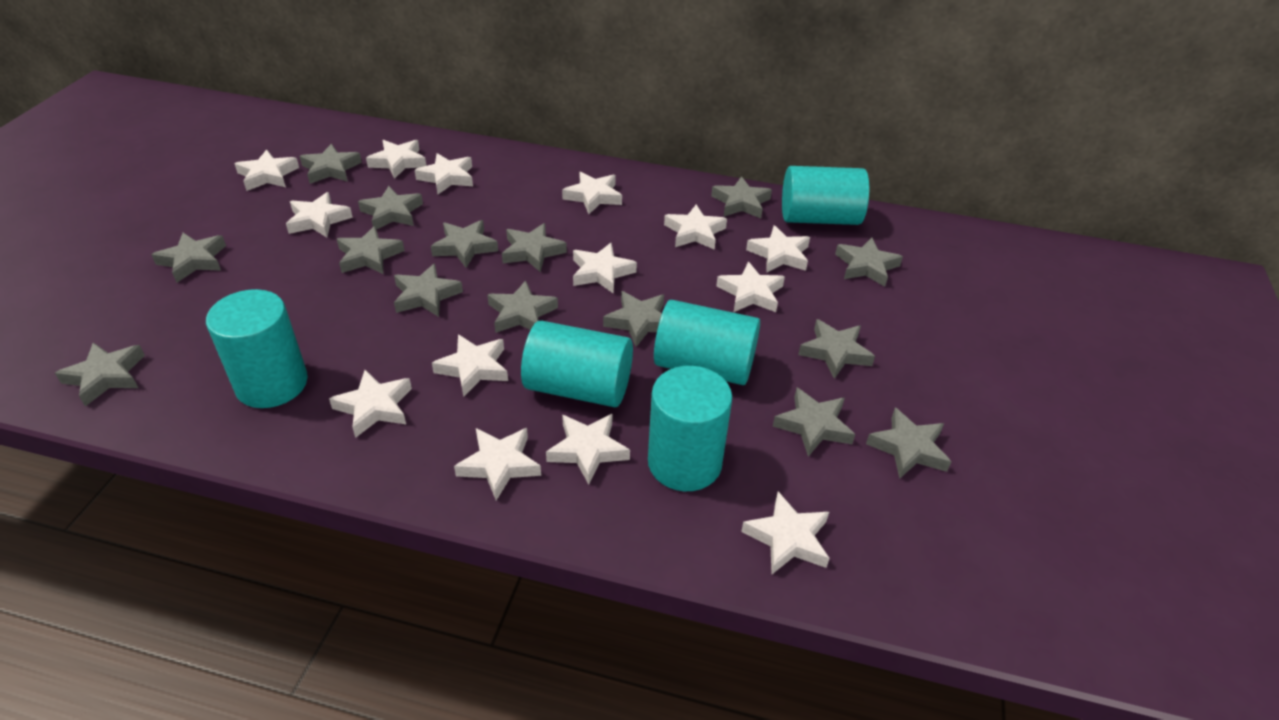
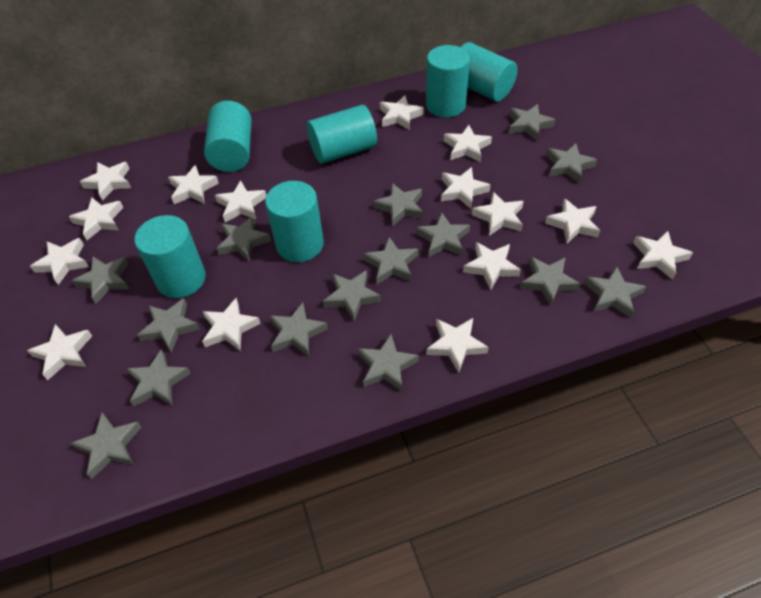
turquoise cylinder: [206,289,308,408] [521,321,633,407] [648,366,732,491] [654,300,760,385] [782,166,869,225] = 5 -> [134,215,206,298] [204,101,252,172] [265,181,324,262] [307,105,377,164] [426,45,470,117] [461,42,518,102] = 6
white star: [235,150,299,191] [286,192,353,237] [329,370,412,438] [366,140,426,179] [414,153,473,194] [432,334,508,397] [454,428,541,501] [546,414,630,485] [562,172,622,214] [573,243,637,294] [664,205,727,250] [716,262,785,312] [741,492,830,574] [746,225,810,273] = 14 -> [27,324,92,380] [30,238,89,285] [69,197,124,240] [80,162,131,201] [168,165,219,204] [202,298,261,351] [215,180,267,222] [380,95,424,130] [426,318,489,373] [441,167,491,209] [444,125,492,162] [463,242,521,290] [472,192,524,236] [545,198,600,243] [633,231,693,280] = 15

